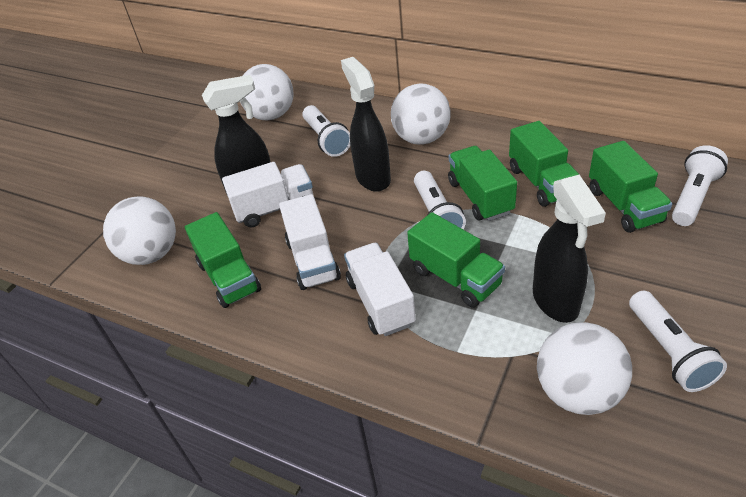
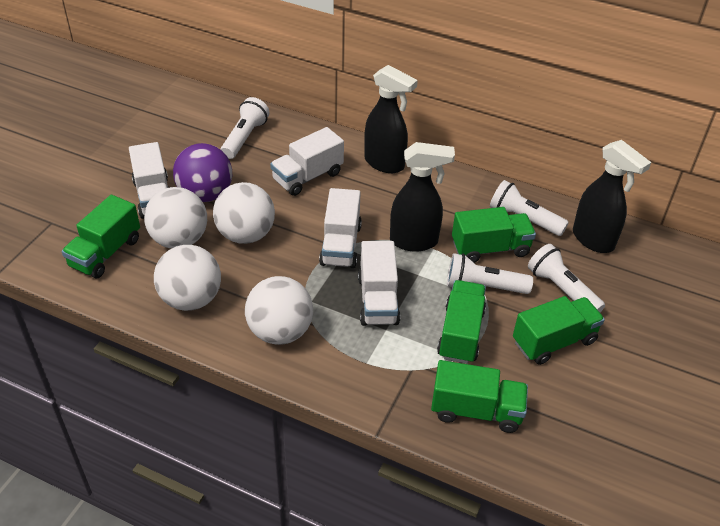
purple ball: none = 0 -> [173,143,232,202] = 1
white truck: [222,162,313,228] [279,194,341,290] [344,243,416,336] = 3 -> [129,142,168,219] [270,127,344,196] [319,188,362,268] [358,241,400,326] = 4

